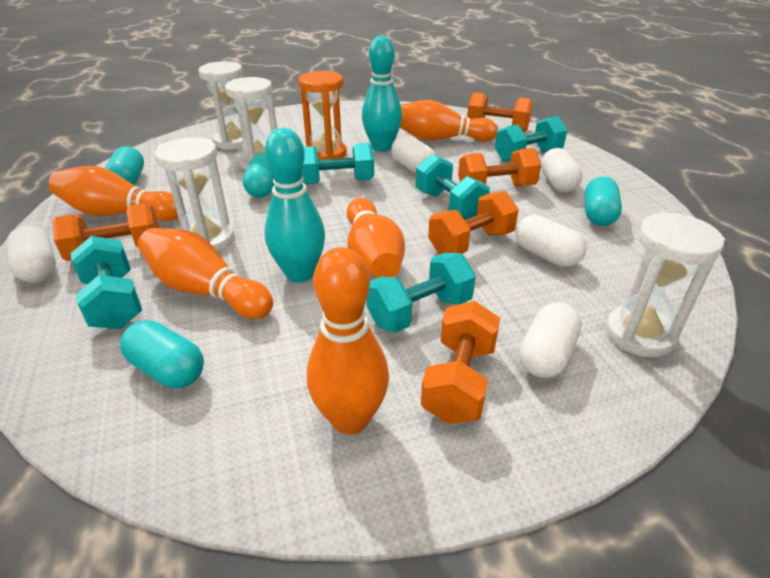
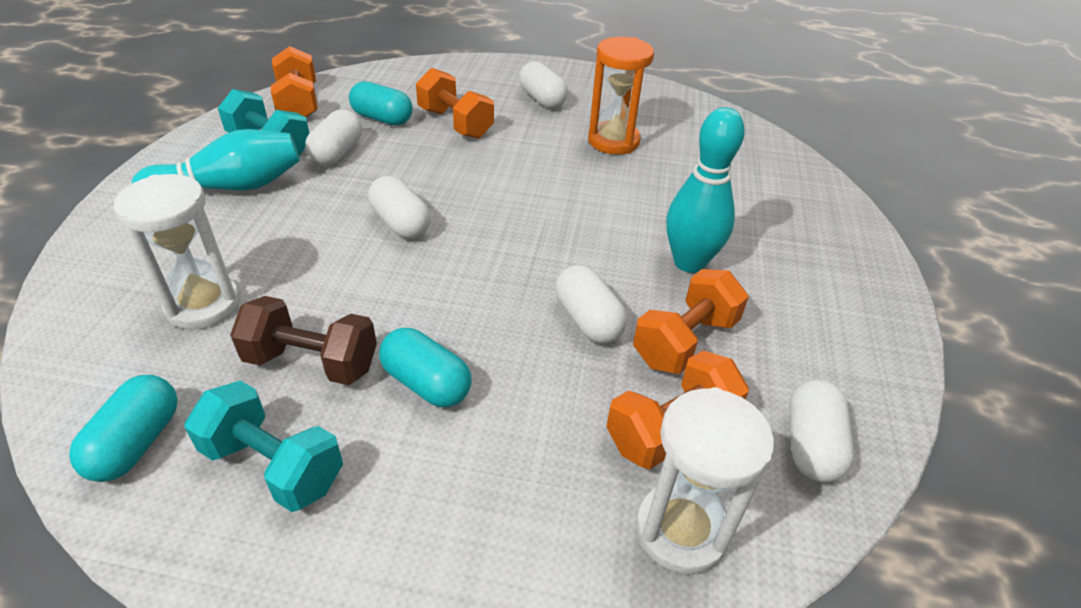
brown dumbbell: none = 0 -> [230,296,377,385] = 1
orange bowling pin: [48,166,178,221] [138,228,273,319] [307,247,389,435] [347,198,405,278] [400,100,498,142] = 5 -> none = 0
orange dumbbell: [52,203,159,261] [421,301,500,424] [428,191,519,255] [458,148,541,187] [467,92,533,132] = 5 -> [271,46,318,117] [416,68,494,139] [606,351,749,470] [633,269,749,374] = 4
turquoise capsule: [105,146,144,185] [120,320,204,388] [243,152,274,198] [584,177,622,226] = 4 -> [69,375,178,482] [349,81,413,125] [379,328,472,407] = 3
turquoise dumbbell: [70,236,142,329] [302,143,374,185] [366,253,476,333] [415,154,490,220] [495,116,568,162] = 5 -> [184,381,343,512] [218,89,309,156] = 2
white hourglass: [154,137,235,252] [198,61,251,150] [225,77,277,170] [606,212,725,357] = 4 -> [114,174,241,330] [636,387,774,574] = 2

